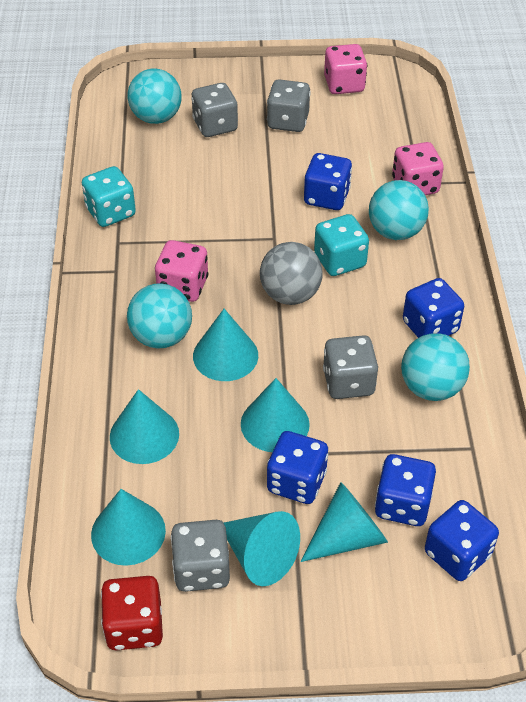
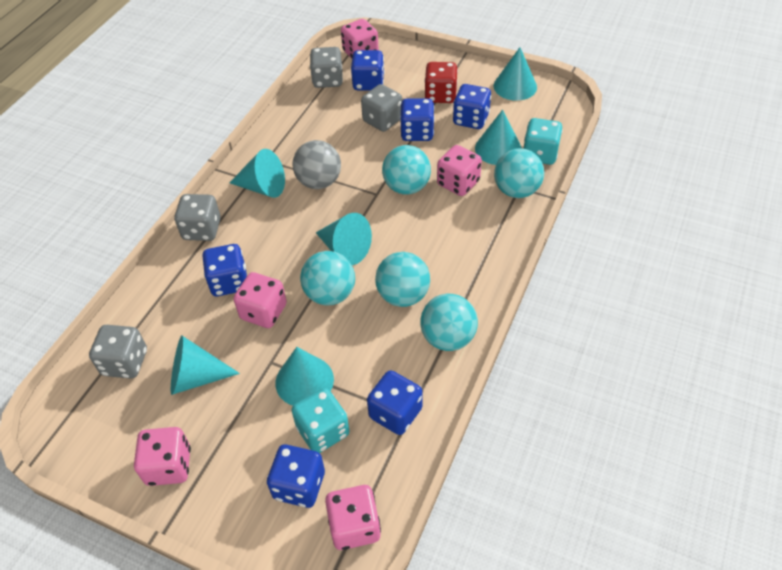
blue dice: [267,431,328,504] [304,153,352,210] [375,454,436,526] [403,278,464,338] [425,500,499,581] = 5 -> [203,244,247,296] [267,444,325,508] [351,50,384,90] [367,370,423,435] [400,99,434,141] [453,84,491,129] = 6
pink dice: [155,240,208,302] [324,44,367,94] [392,142,444,195] = 3 -> [134,427,191,486] [233,272,287,328] [325,485,381,550] [341,19,379,59] [437,145,482,196] = 5
turquoise ball: [127,69,182,124] [127,283,192,349] [369,180,429,240] [401,333,470,401] = 4 -> [300,251,355,305] [375,252,430,307] [382,145,431,194] [420,294,478,351] [494,148,544,198] = 5

